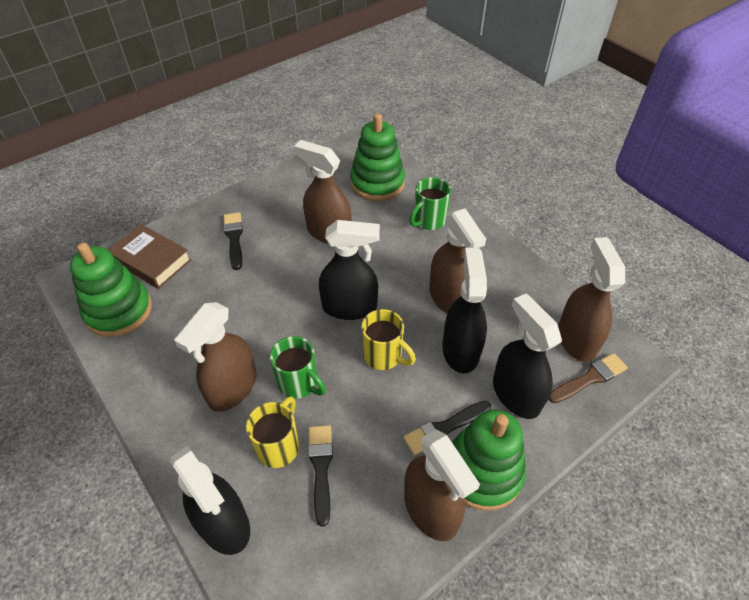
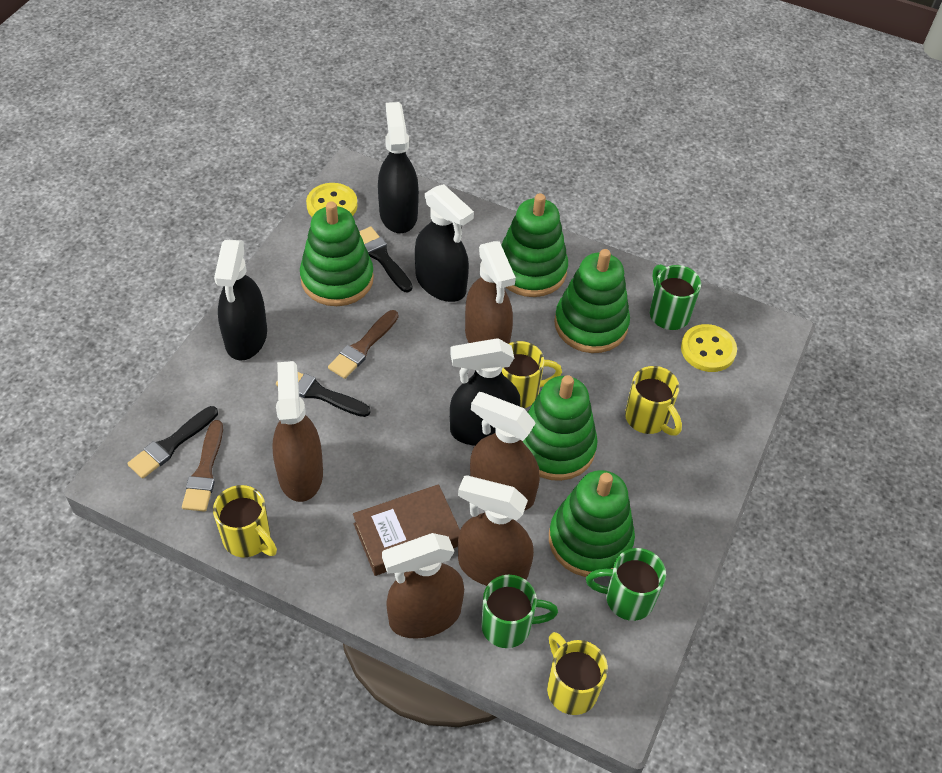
brown brush: [548,353,628,403] = 1 -> [182,420,223,512] [328,310,398,379] = 2
green mug: [270,336,326,399] [409,177,451,230] = 2 -> [481,575,558,648] [586,548,666,621] [650,264,701,330] = 3
green stacking toy: [70,243,152,337] [350,113,405,201] [452,409,526,511] = 3 -> [300,201,374,306] [501,193,568,297] [523,375,598,481] [549,470,635,577] [554,249,630,353] = 5
yellow button: none = 0 -> [306,183,358,217] [681,324,737,372] = 2
yellow mug: [246,396,299,468] [361,309,416,370] = 2 -> [213,485,277,557] [502,341,562,408] [547,632,608,715] [625,366,682,436] = 4

